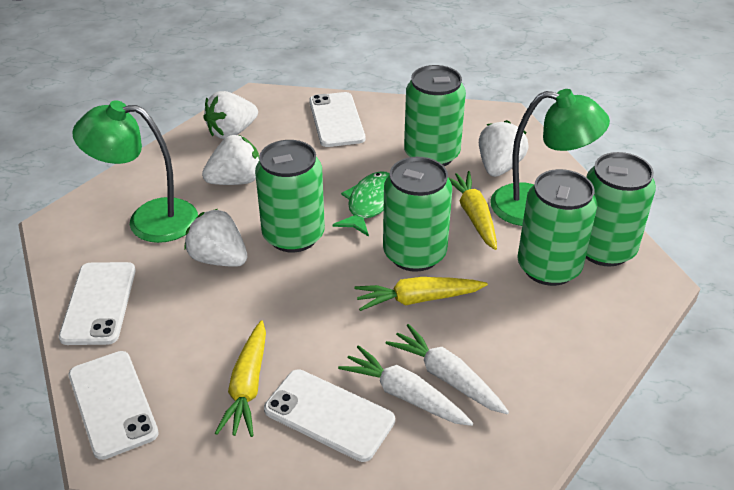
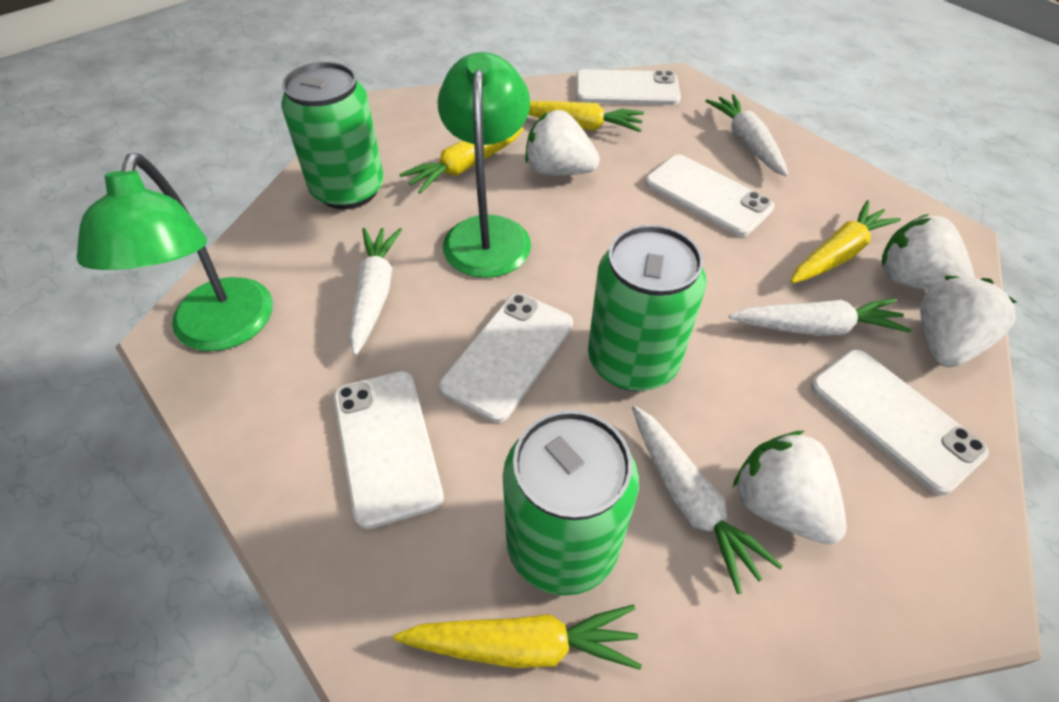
green can: [255,140,325,252] [383,157,452,272] [404,65,466,166] [517,169,597,286] [586,152,656,267] = 5 -> [281,62,384,209] [503,410,639,596] [588,225,706,391] = 3
green fish: [333,171,390,237] = 1 -> none = 0
white carrot: [338,345,473,426] [385,324,509,414] = 2 -> [349,228,402,356] [632,406,783,594] [705,94,789,177] [729,298,912,336] = 4
white phone: [59,262,136,345] [69,351,159,460] [264,369,395,462] [309,92,365,147] = 4 -> [333,371,444,529] [439,293,573,423] [576,69,681,105] [645,155,774,237] [811,350,989,495] = 5
yellow carrot: [215,320,266,437] [354,277,488,311] [448,171,497,250] = 3 -> [393,605,642,670] [399,127,524,194] [528,101,644,132] [790,200,901,283] = 4

